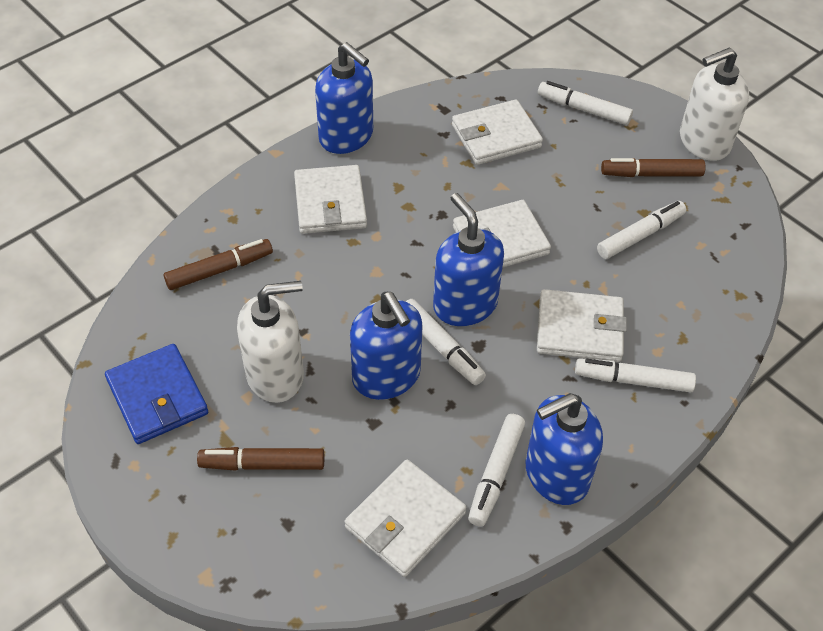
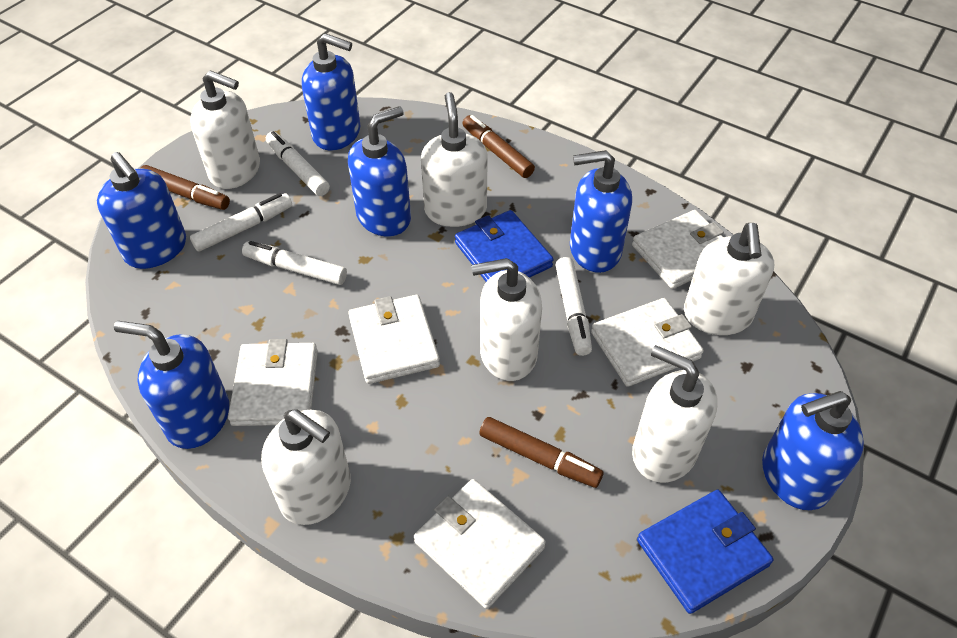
blue soap dispenser: [315,42,373,154] [350,292,423,400] [433,193,504,326] [525,393,603,505] = 4 -> [97,152,186,269] [114,321,229,449] [302,33,360,151] [348,106,411,237] [570,150,632,273] [762,391,864,510] = 6
blue wallet: [105,344,208,444] = 1 -> [455,210,553,282] [637,490,774,614] = 2
white marker: [406,299,486,385] [468,414,525,527] [538,81,633,125] [575,358,696,393] [597,201,686,259] = 5 -> [190,193,292,252] [242,241,347,285] [266,131,330,196] [555,257,592,356] = 4
white soap dispenser: [237,281,304,403] [680,47,749,161] = 2 -> [190,70,260,189] [261,409,351,525] [421,92,488,227] [471,258,542,381] [632,345,718,483] [684,223,774,335] = 6

